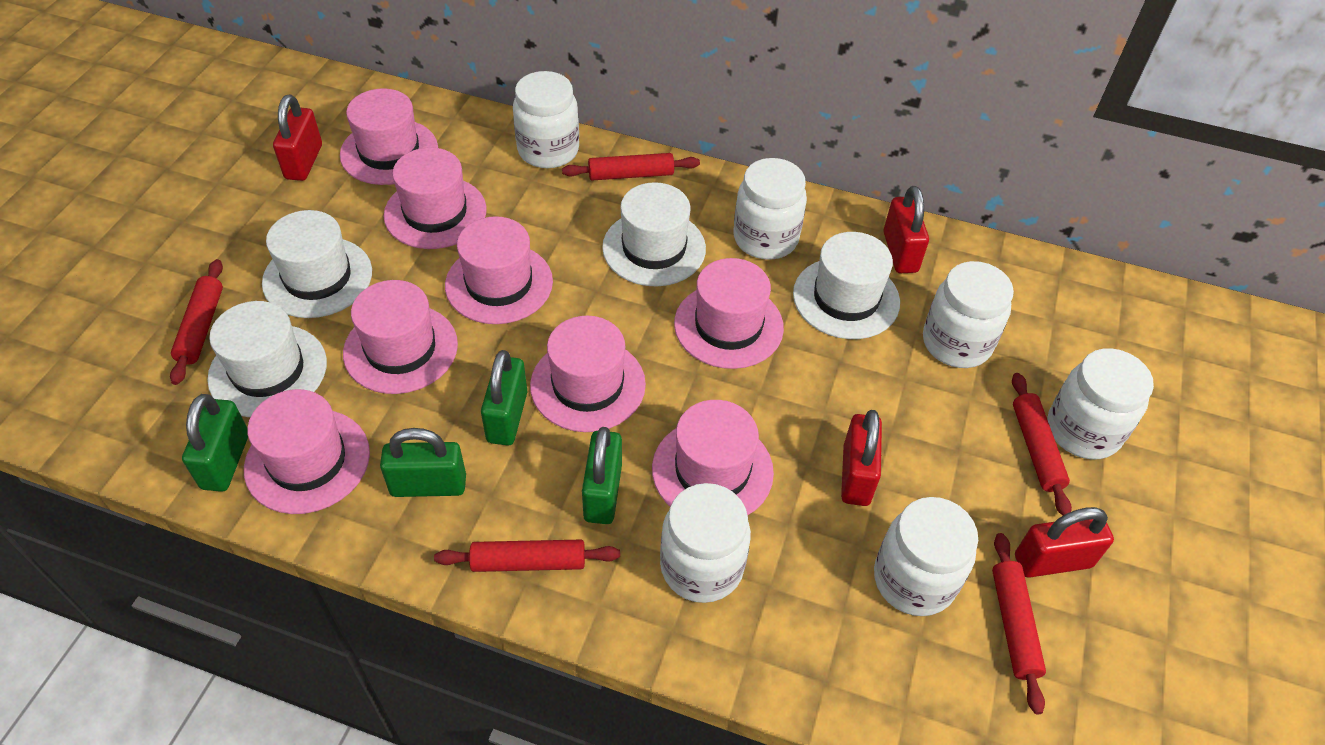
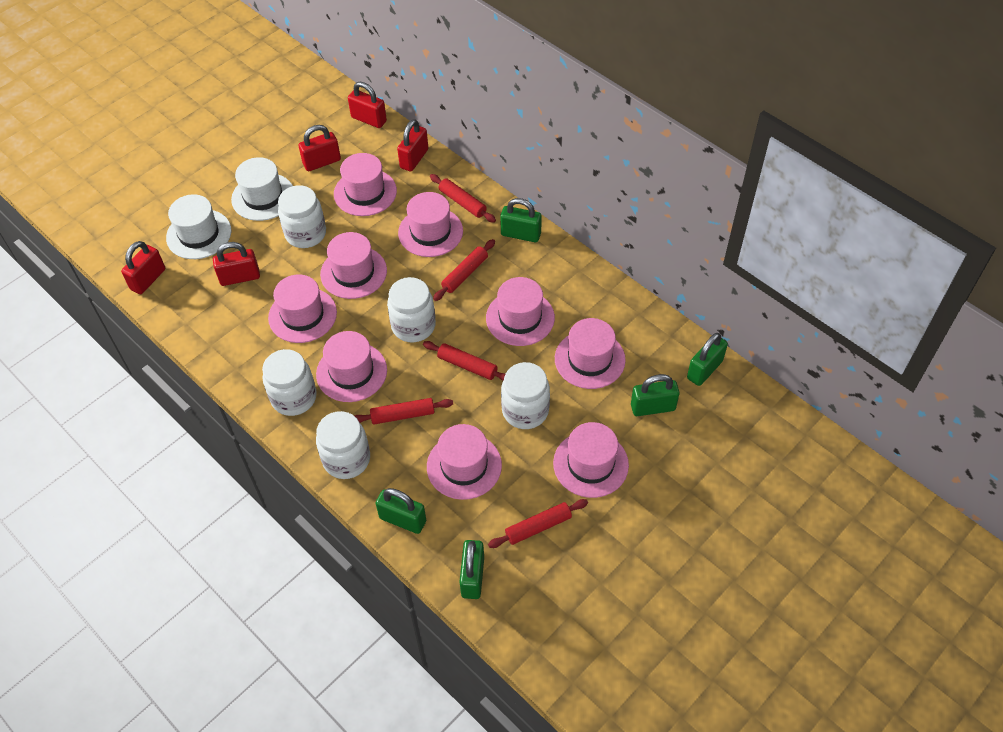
green padlock: [182,394,248,492] [380,428,466,497] [481,350,527,446] [582,427,622,524] = 4 -> [376,488,426,534] [460,540,484,599] [500,198,542,242] [631,374,679,416] [687,333,728,386] = 5
pink hat: [244,389,370,514] [340,88,438,185] [343,280,458,394] [384,147,487,249] [445,216,553,324] [530,316,646,432] [652,400,774,515] [674,258,784,369] = 8 -> [268,274,337,343] [316,331,387,402] [320,232,387,299] [334,153,397,216] [398,192,463,257] [427,424,502,500] [486,277,555,346] [553,422,629,498] [555,318,626,389] = 9
red padlock: [273,95,322,181] [841,410,882,506] [884,186,929,273] [1015,507,1114,578] = 4 -> [121,241,165,294] [213,242,260,286] [298,125,341,171] [348,82,387,128] [397,119,428,172] = 5
white hat: [207,301,327,417] [262,210,372,318] [602,182,706,286] [793,232,900,339] = 4 -> [166,194,231,259] [231,157,293,221] = 2
white jar: [513,71,579,168] [660,483,751,603] [733,158,807,260] [874,497,978,616] [923,261,1014,368] [1047,348,1154,460] = 6 -> [262,349,317,416] [278,185,326,248] [316,411,370,479] [387,277,436,342] [501,362,550,429] = 5

